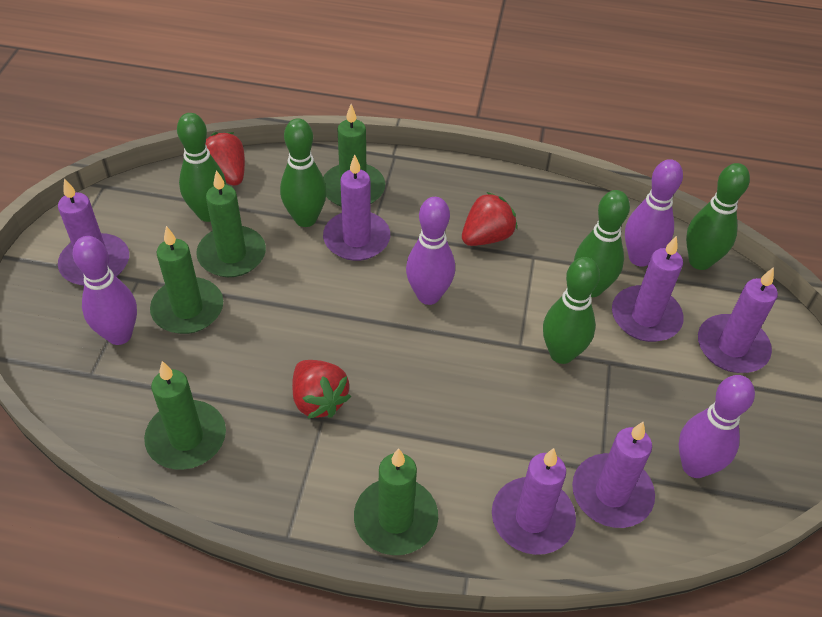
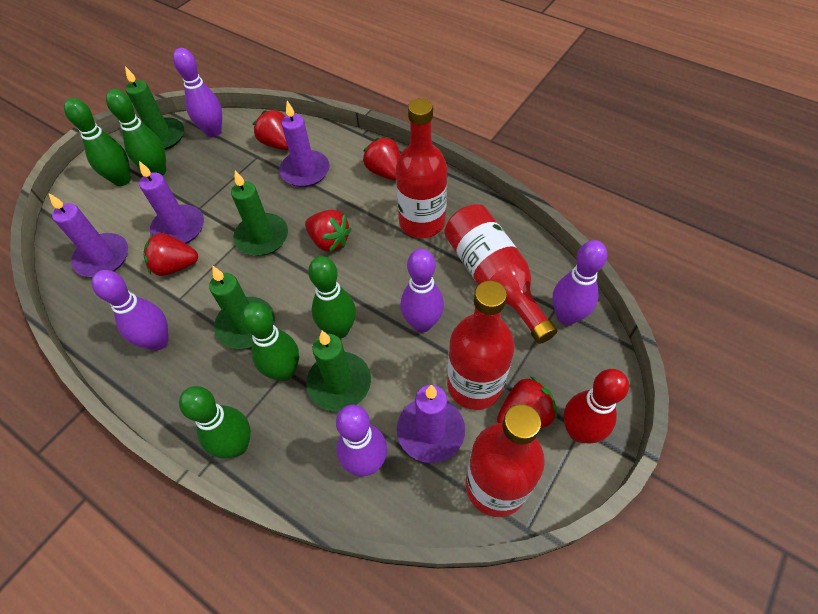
green candle: [144,361,226,470] [150,226,223,334] [196,170,266,277] [323,104,385,207] [354,448,438,555] = 5 -> [125,66,184,150] [209,266,275,349] [231,170,288,256] [306,331,371,411] = 4
purple bowling pin: [72,236,137,345] [406,197,455,305] [625,159,683,267] [679,375,755,478] = 4 -> [92,270,168,351] [173,48,222,137] [336,405,387,476] [400,249,444,332] [552,240,607,325] = 5
purple candle: [58,178,129,286] [323,155,390,261] [492,448,576,555] [572,422,655,528] [612,236,683,342] [698,267,778,373] = 6 -> [49,193,128,277] [139,161,204,244] [279,101,330,187] [397,385,465,463] = 4
red bottle: none = 0 -> [396,98,447,238] [444,204,557,344] [447,281,515,410] [466,404,545,517] = 4
red bowling pin: none = 0 -> [564,369,629,443] = 1
red strawberry: [206,132,245,186] [292,360,351,419] [462,192,517,246] = 3 -> [143,233,198,276] [253,109,288,150] [305,210,351,252] [363,137,400,180] [497,376,557,428] = 5

